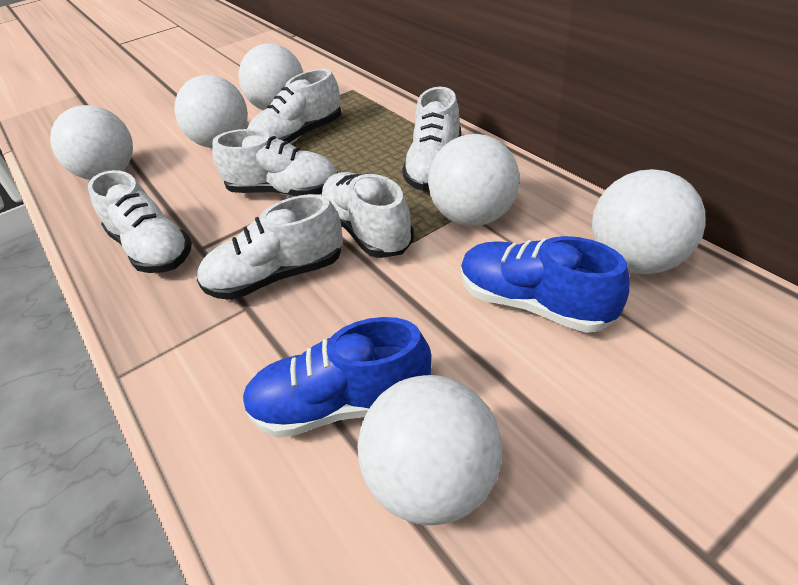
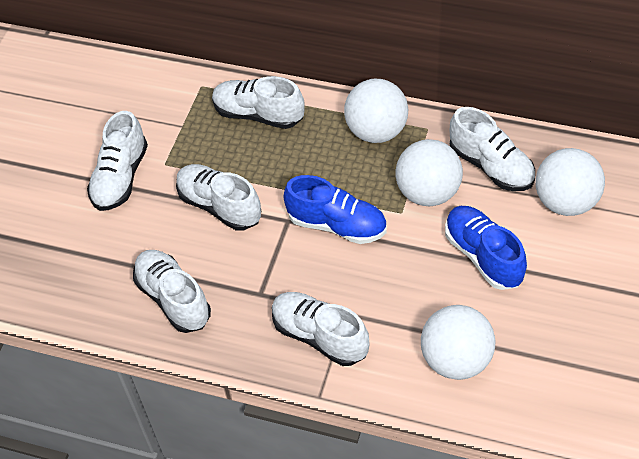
white ball: [50,105,133,180] [175,75,248,148] [238,44,303,110] [357,375,502,525] [428,134,520,226] [592,169,706,274] = 6 -> [344,79,408,143] [395,139,463,207] [421,305,495,380] [536,148,605,216] = 4

